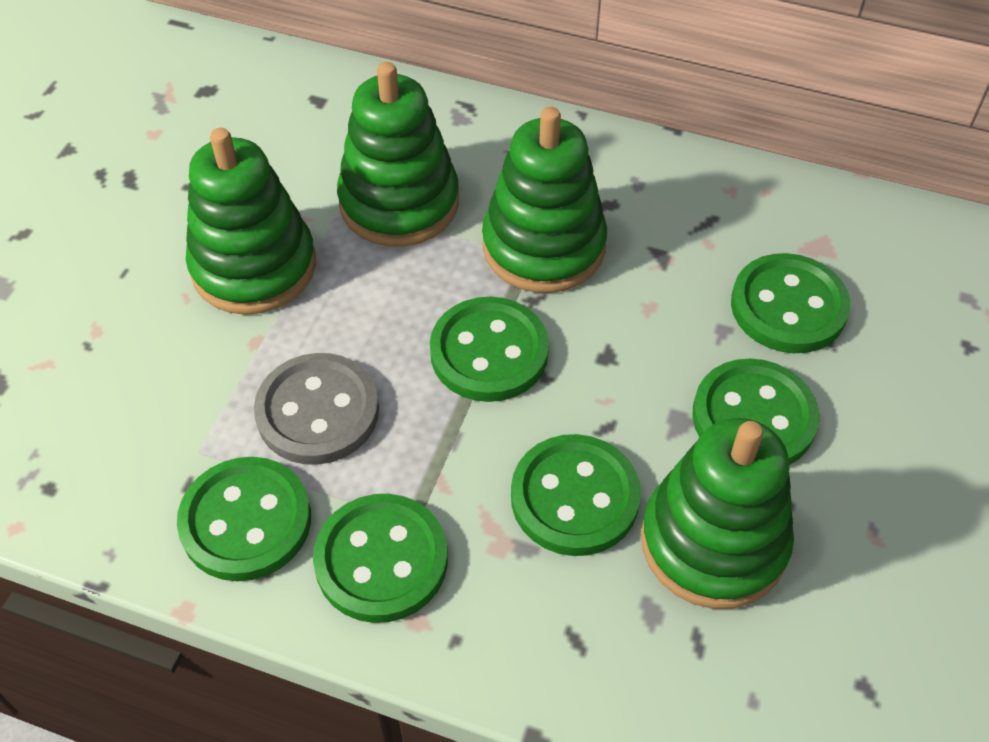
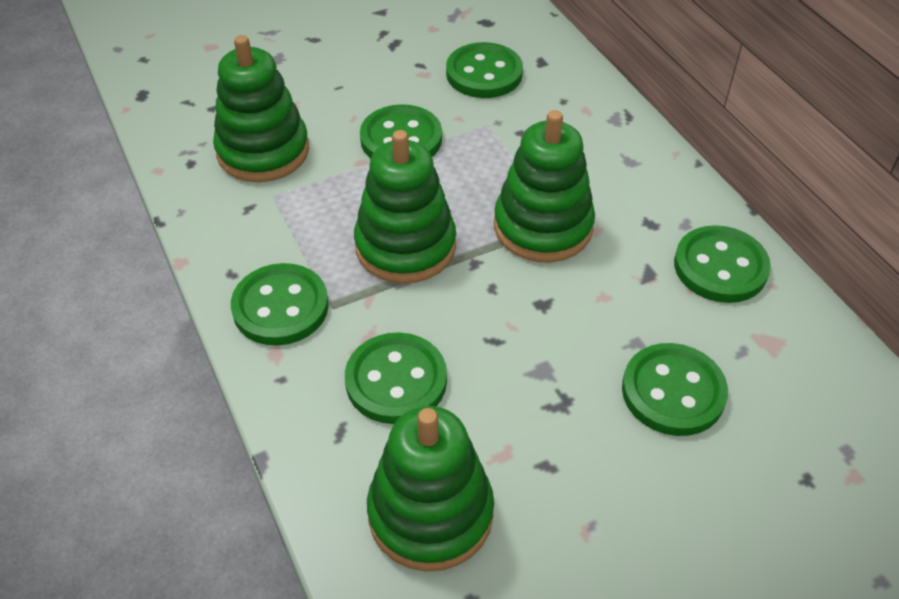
grey button: [254,353,379,465] = 1 -> none = 0

